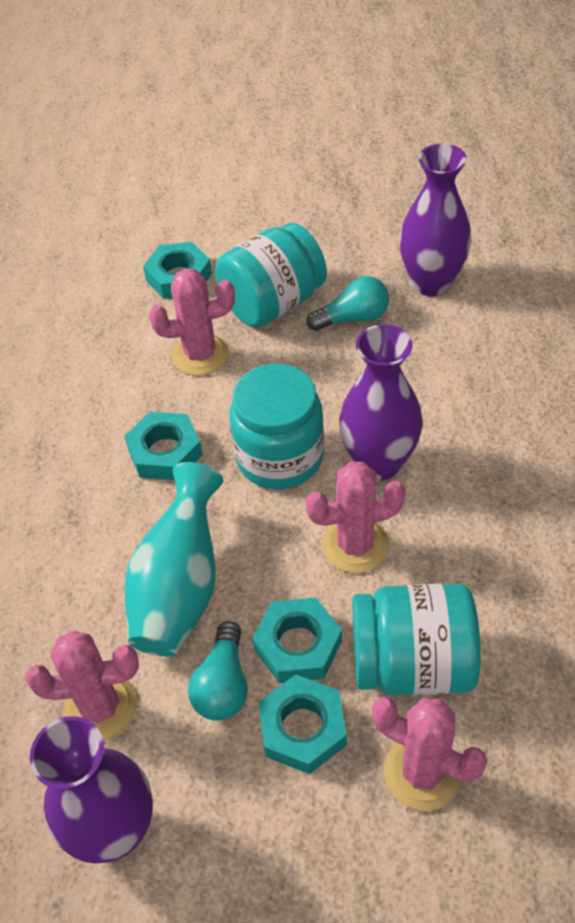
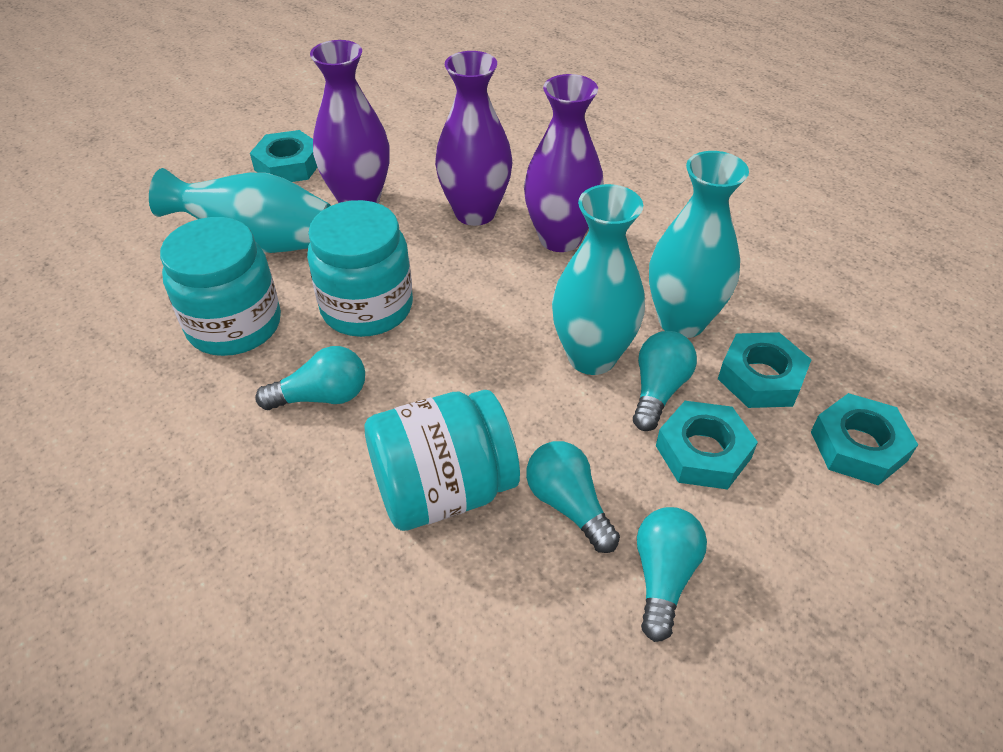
pink cactus: [25,630,139,741] [149,268,235,376] [305,461,406,573] [372,697,488,811] = 4 -> none = 0
turquoise light bulb: [188,621,248,721] [307,276,389,331] = 2 -> [255,346,365,410] [526,441,620,553] [633,331,697,431] [637,507,707,642] = 4
turquoise vase: [125,462,223,656] = 1 -> [149,168,331,253] [552,184,645,375] [649,151,749,338] = 3

